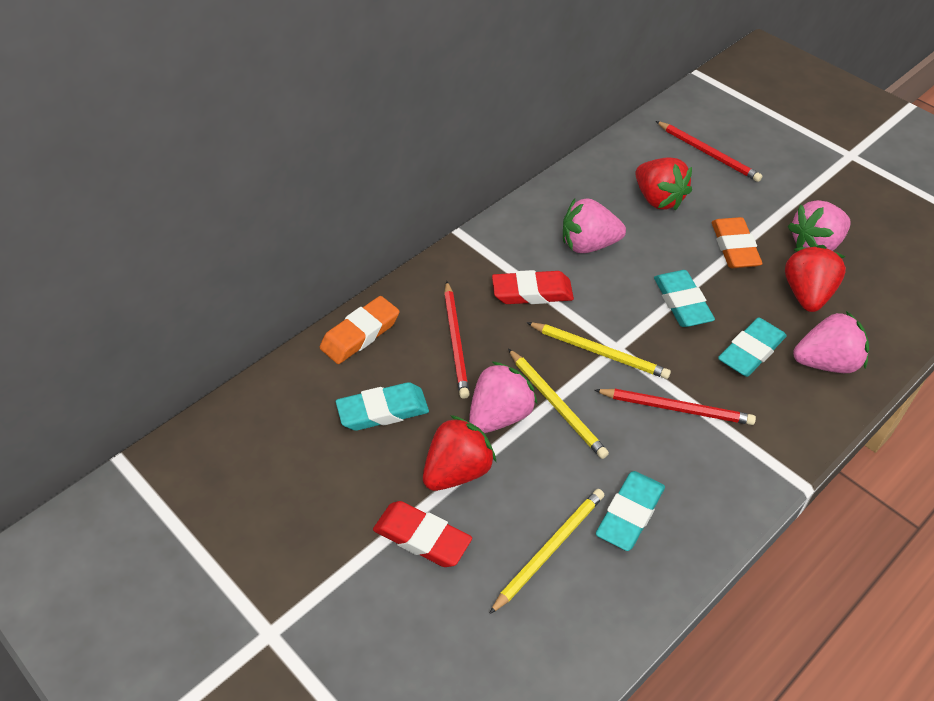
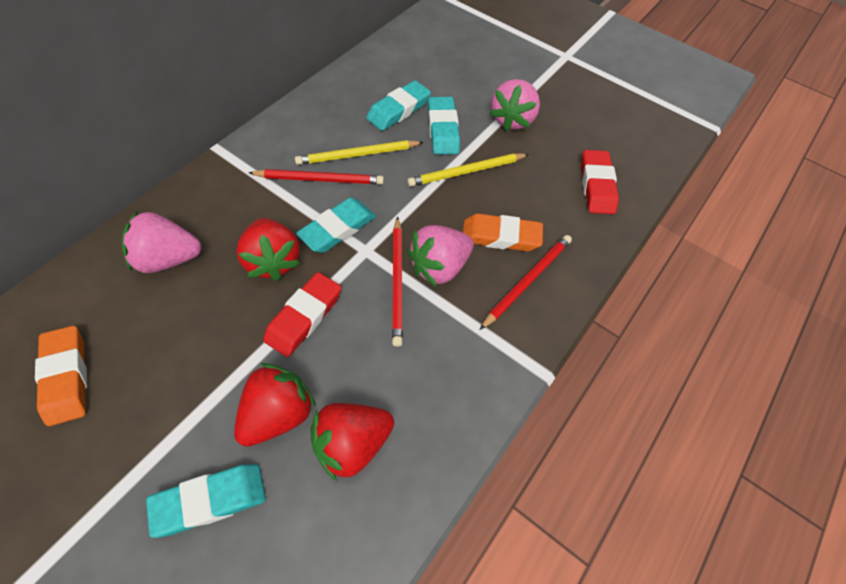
pink strawberry: [469,361,538,433] [563,198,626,253] [788,200,851,251] [793,311,869,373] = 4 -> [121,211,202,273] [407,225,474,287] [489,79,540,131] = 3
yellow pencil: [489,489,604,614] [508,349,609,459] [526,322,671,379] = 3 -> [295,140,424,165] [407,154,529,187] = 2

